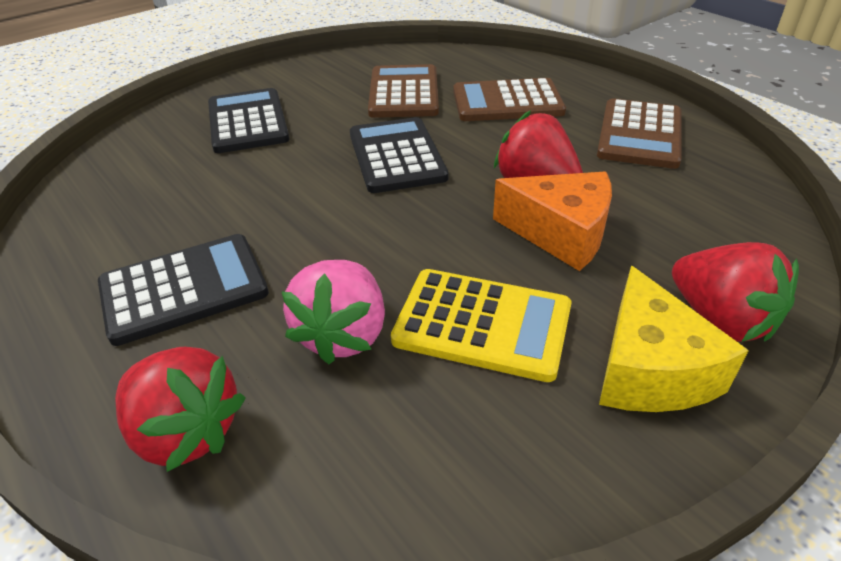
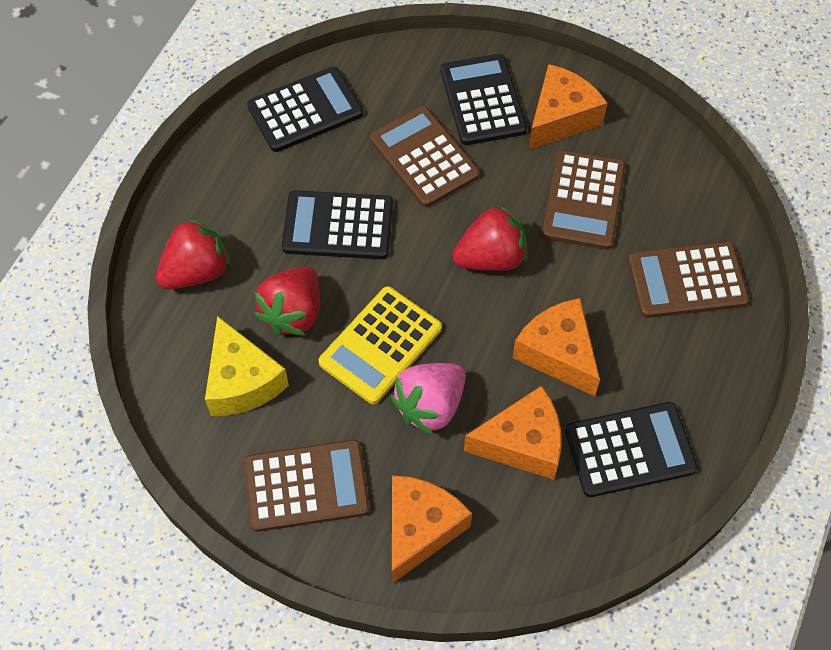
black calculator: [98,234,269,346] [208,88,289,153] [350,117,448,193] = 3 -> [247,66,363,152] [282,190,393,259] [440,54,527,145] [565,402,698,497] = 4
brown calculator: [368,64,439,118] [453,78,566,121] [597,98,682,169] = 3 -> [244,440,370,532] [370,106,480,207] [542,150,626,250] [628,241,749,318] = 4
orange cheese: [493,171,612,271] = 1 -> [392,475,472,584] [464,386,562,480] [512,298,600,396] [529,64,607,150] = 4

